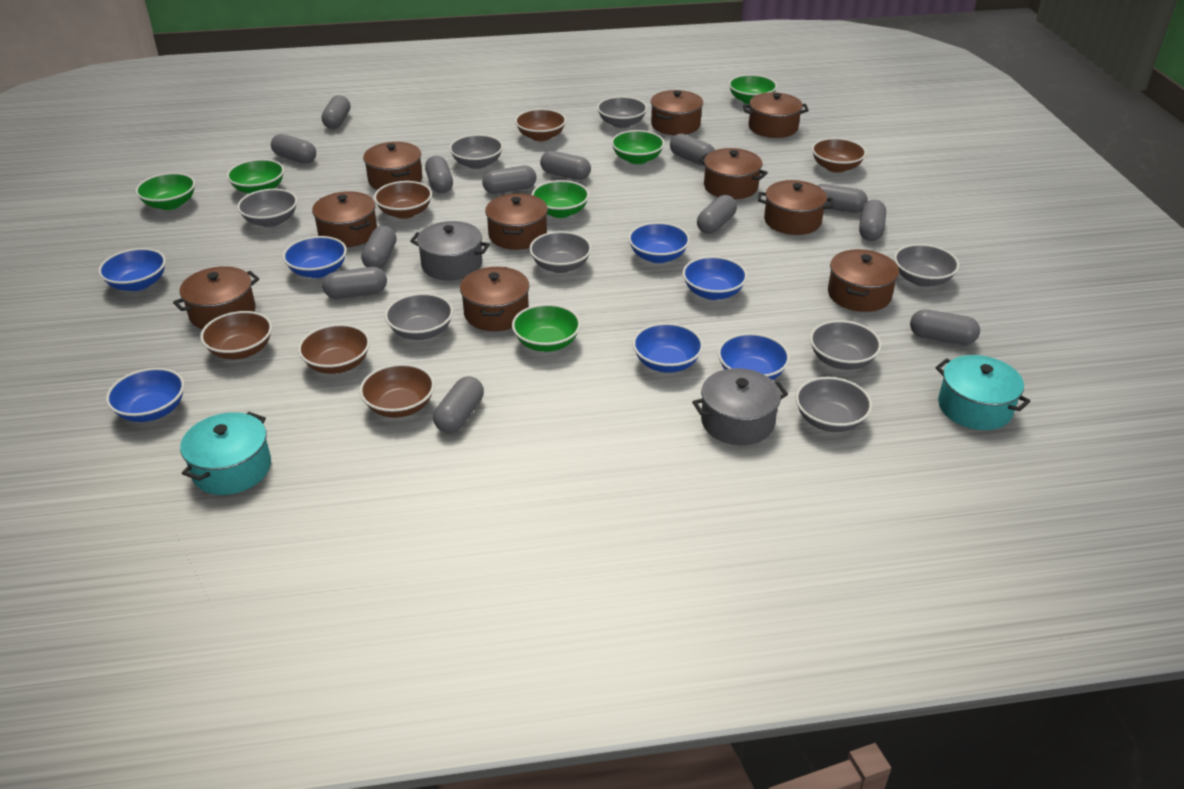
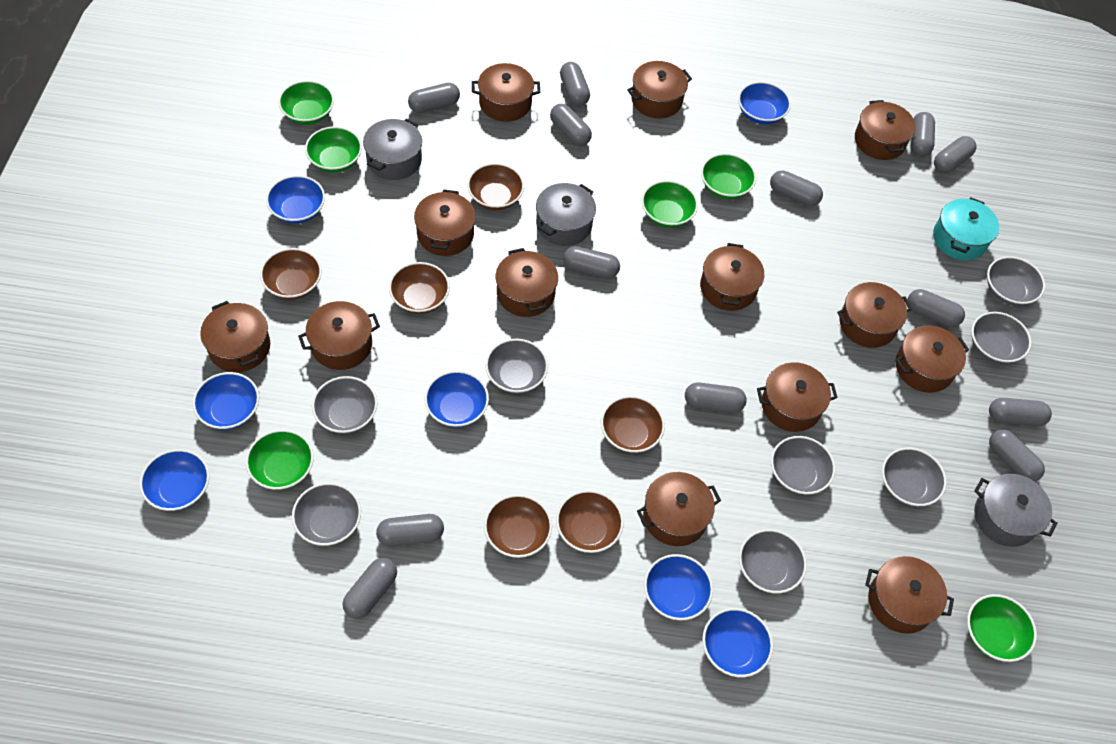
brown pot: [173,266,259,329] [312,191,377,247] [363,142,422,190] [460,267,529,331] [485,193,548,250] [651,90,703,135] [699,148,768,199] [743,92,809,138] [758,180,833,235] [828,249,899,312] = 10 -> [200,301,270,372] [298,301,380,370] [414,190,476,256] [472,63,540,122] [496,248,558,317] [627,61,692,118] [637,472,721,546] [700,243,764,311] [757,362,838,432] [837,282,912,348] [855,100,916,160] [865,556,954,634] [895,325,969,393] = 13
grey pot: [410,221,490,280] [692,368,788,445] = 2 -> [363,119,422,180] [536,183,596,246] [974,474,1058,547] = 3
turquoise pot: [180,412,271,495] [935,355,1030,430] = 2 -> [933,197,999,260] = 1

